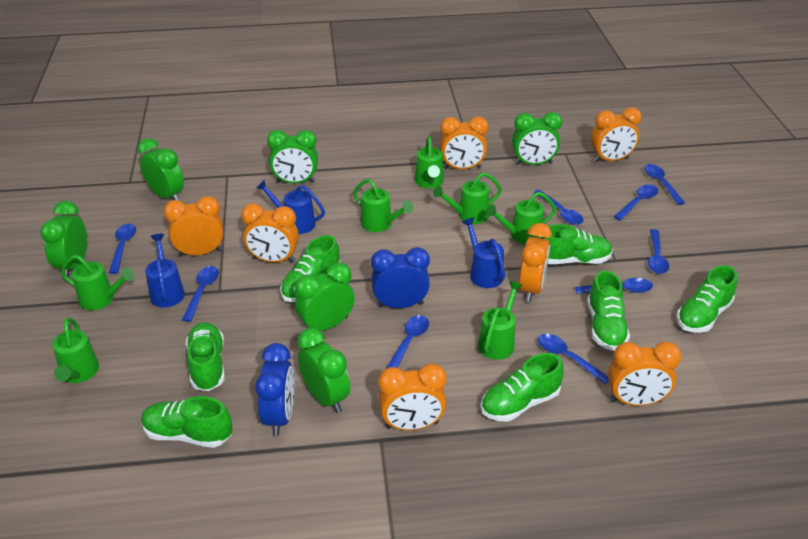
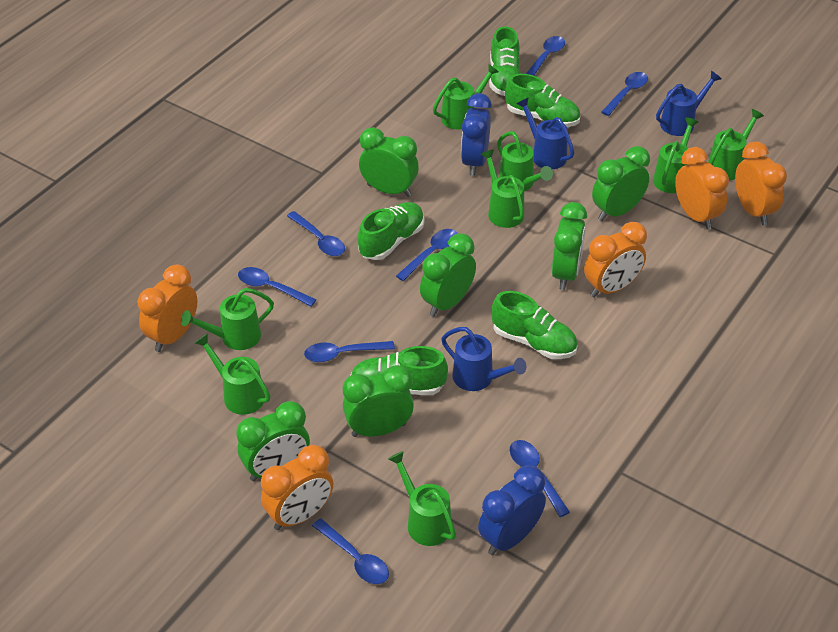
blue spoon: [109,224,136,274] [182,266,219,322] [386,315,429,368] [534,190,584,225] [538,334,609,384] [575,278,653,294] [614,185,658,220] [644,164,685,205] [648,229,669,274] = 9 -> [238,267,317,307] [287,211,345,256] [304,341,395,362] [312,518,389,584] [396,229,458,281] [509,440,570,517] [526,36,565,76] [601,72,648,116] = 8
green shoe: [141,396,232,448] [186,322,225,391] [280,235,340,302] [481,353,564,422] [538,224,613,264] [587,271,630,351] [677,265,737,333] = 7 -> [350,346,448,395] [358,202,424,260] [489,26,521,96] [491,291,578,359] [505,74,580,127] = 5
green watering can: [52,318,99,383] [61,255,134,310] [353,179,413,232] [415,136,444,188] [433,172,502,224] [478,281,523,360] [486,192,556,244] = 7 -> [181,288,274,350] [195,333,271,415] [388,451,456,546] [433,64,499,130] [481,149,524,228] [497,131,553,191] [653,117,699,193] [708,109,764,180] = 8
orange clock: [164,196,224,257] [241,203,299,263] [378,363,446,431] [440,116,489,169] [519,223,552,302] [591,107,642,162] [608,342,682,406] = 7 -> [138,265,198,352] [261,445,333,530] [584,222,647,298] [675,147,729,230] [735,141,787,225] = 5

